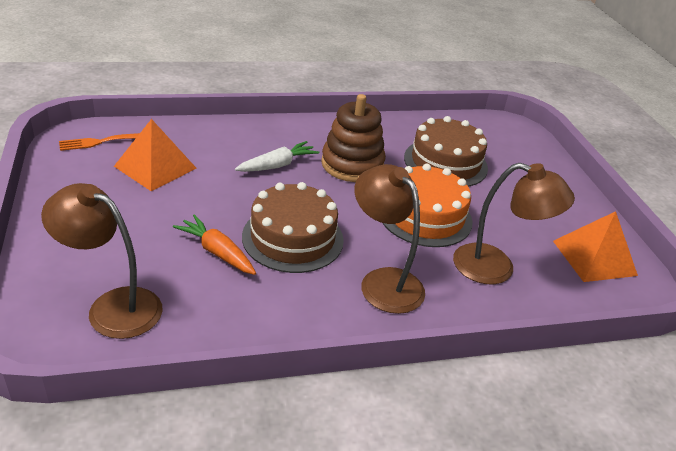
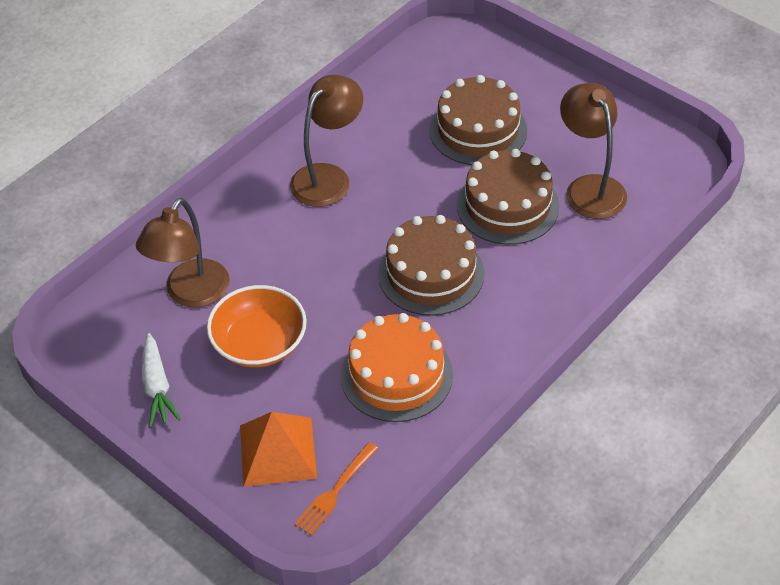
brown cake: [242,182,344,273] [404,116,488,187] = 2 -> [378,215,484,316] [430,75,527,165] [457,149,559,245] = 3
brown stacking toy: [321,94,386,182] = 1 -> none = 0
orange bowl: none = 0 -> [207,285,307,367] = 1
orange carrot: [173,214,256,275] = 1 -> none = 0
orange pyramid: [114,119,197,191] [553,211,638,282] = 2 -> [240,412,317,487] = 1

